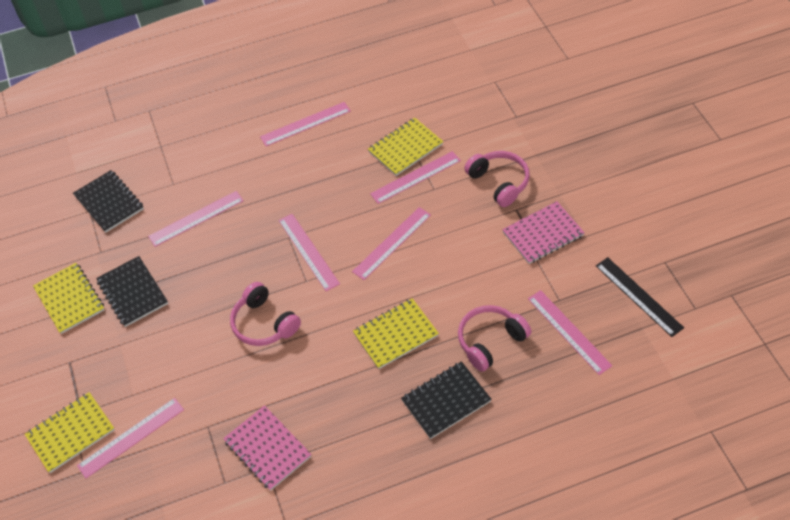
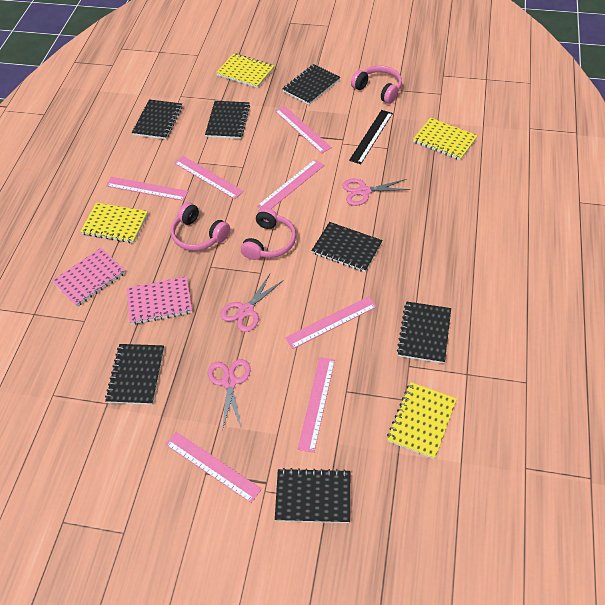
black notebook: [73,170,144,233] [96,256,168,327] [401,361,492,439] = 3 -> [105,344,164,405] [132,100,183,139] [205,101,250,139] [275,468,350,523] [282,64,340,105] [311,222,383,272] [397,302,451,364] = 7
pink scissors: none = 0 -> [208,359,251,431] [220,274,284,332] [342,179,410,206] = 3

